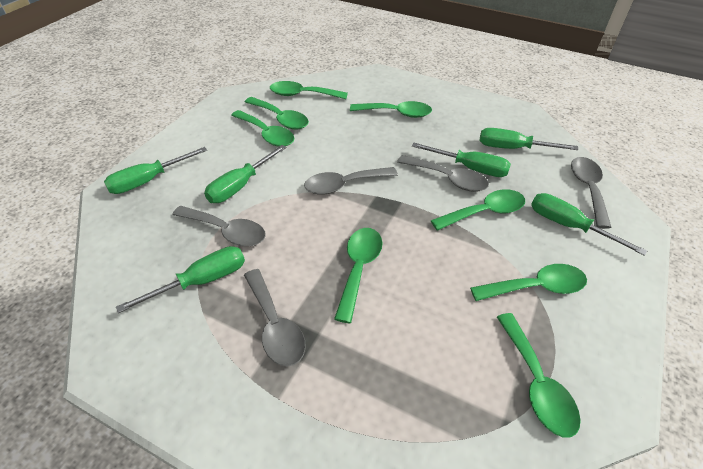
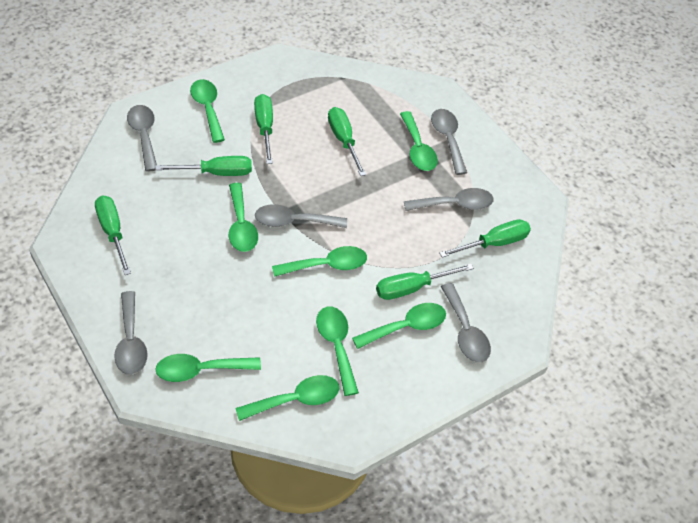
grey spoon: [172,206,266,247] [244,269,306,367] [304,167,398,195] [397,155,489,192] [571,157,612,229] = 5 -> [114,291,148,375] [127,105,157,172] [255,204,347,228] [404,188,494,211] [431,109,467,175] [441,283,491,362] = 6

